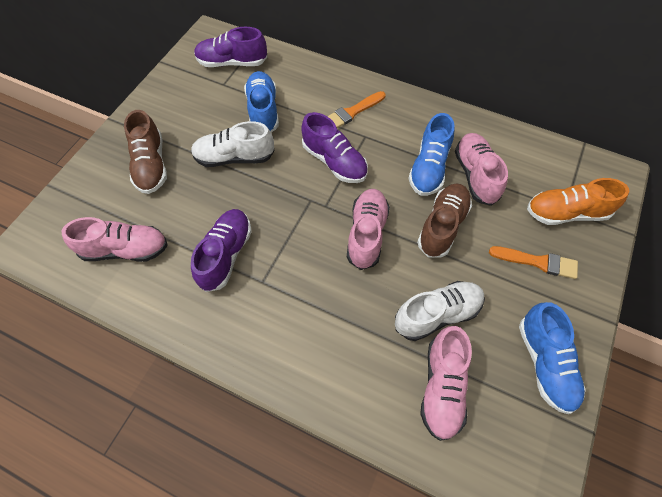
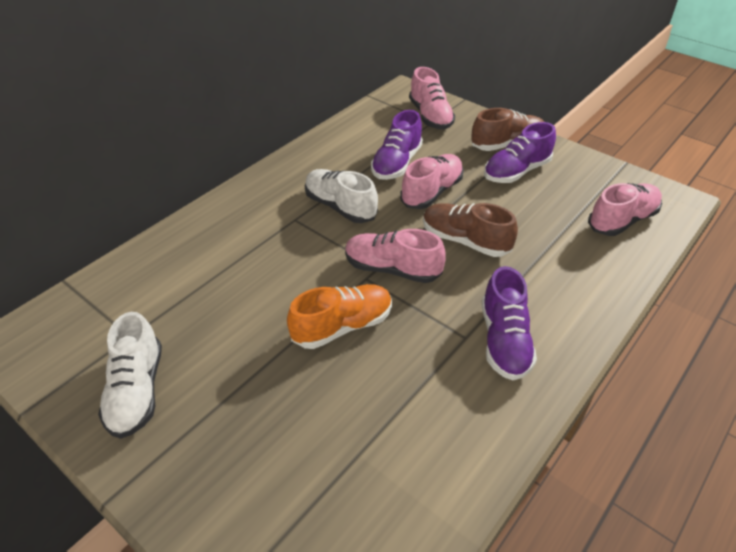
blue shoe: [244,71,279,132] [408,113,455,196] [519,302,586,414] = 3 -> none = 0
orange brush: [327,91,385,128] [489,246,578,279] = 2 -> none = 0

